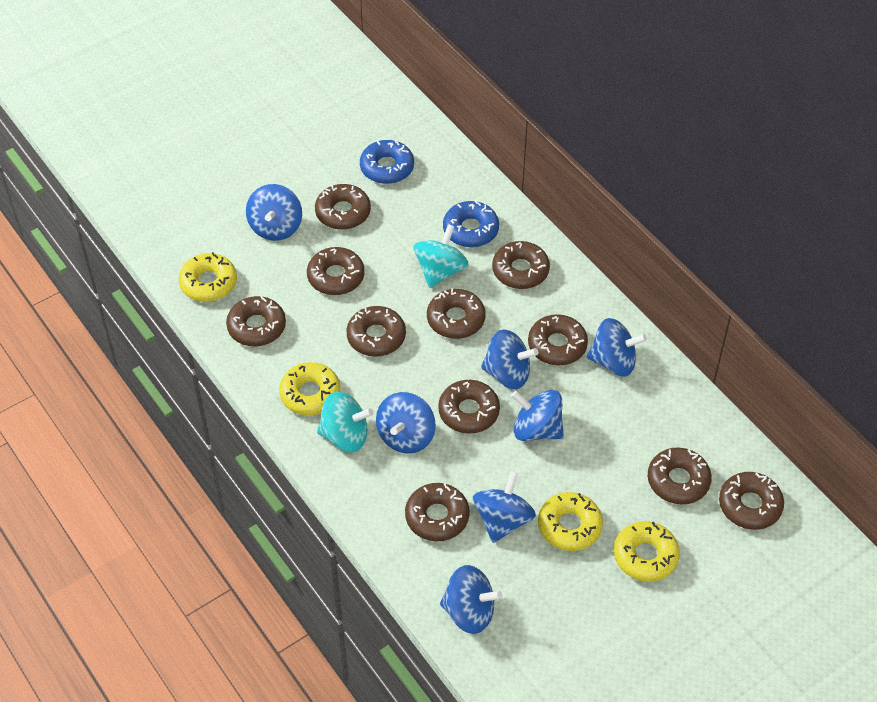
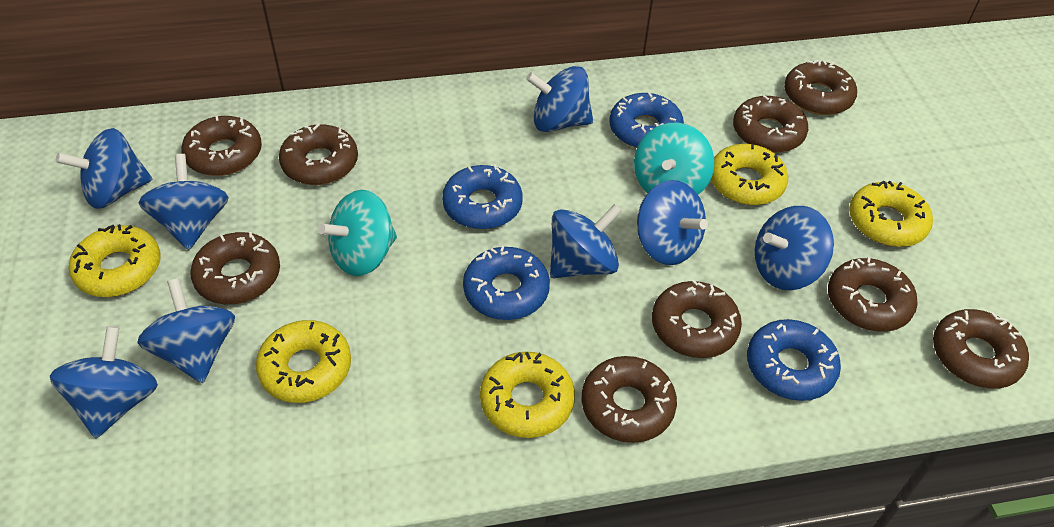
blue donut: [360,140,414,184] [443,200,499,247] = 2 -> [442,165,523,229] [463,246,550,320] [609,93,684,148] [747,319,841,401] = 4
blue spinning top: [246,184,302,241] [376,392,436,454] [440,565,502,634] [473,471,536,543] [481,329,539,389] [511,390,564,441] [587,318,647,377] = 7 -> [50,326,158,438] [56,128,152,209] [137,278,235,383] [139,154,229,250] [526,66,593,132] [550,204,622,278] [637,180,708,265] [755,206,834,290] = 8
brown donut: [226,295,286,347] [307,247,365,295] [315,184,371,230] [346,306,406,357] [405,483,470,541] [427,288,485,339] [438,380,500,434] [492,241,550,289] [528,314,588,365] [648,447,712,505] [719,472,784,530] = 11 -> [181,116,262,176] [190,232,280,304] [279,123,358,185] [582,356,677,443] [652,279,742,358] [733,95,808,153] [784,60,857,115] [828,257,918,332] [933,309,1029,389] = 9
yellow donut: [179,252,237,302] [279,362,340,415] [538,492,603,551] [614,521,680,582] = 4 -> [69,224,161,297] [256,320,351,403] [480,352,575,438] [711,144,788,205] [849,180,933,247] = 5

